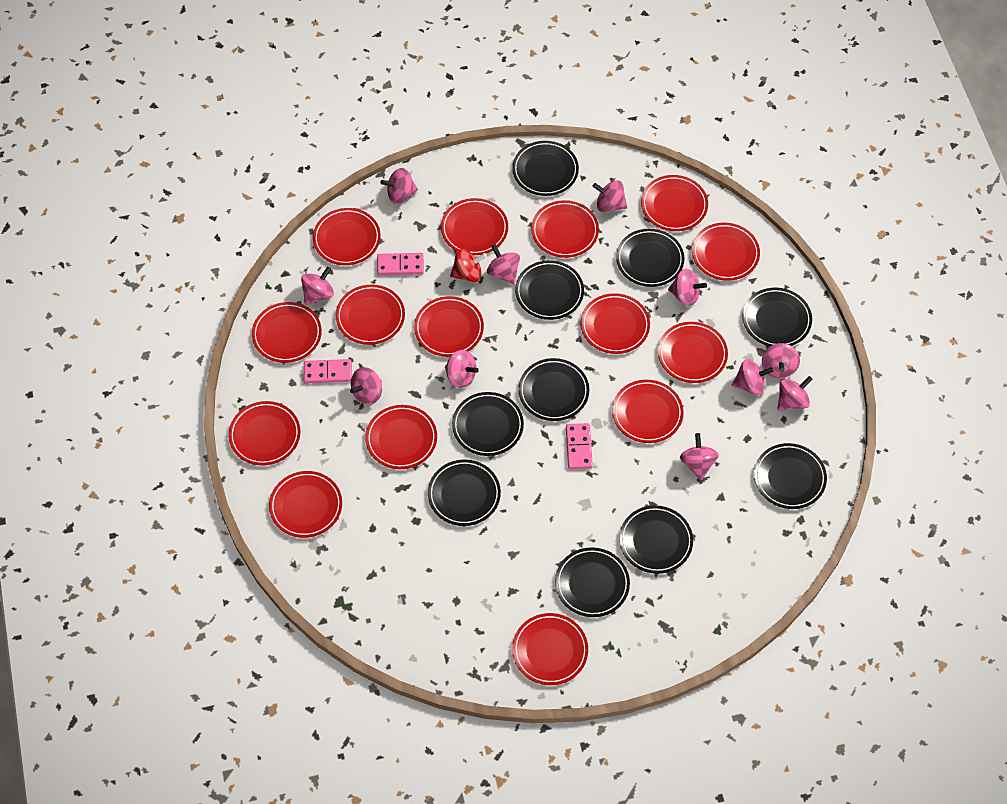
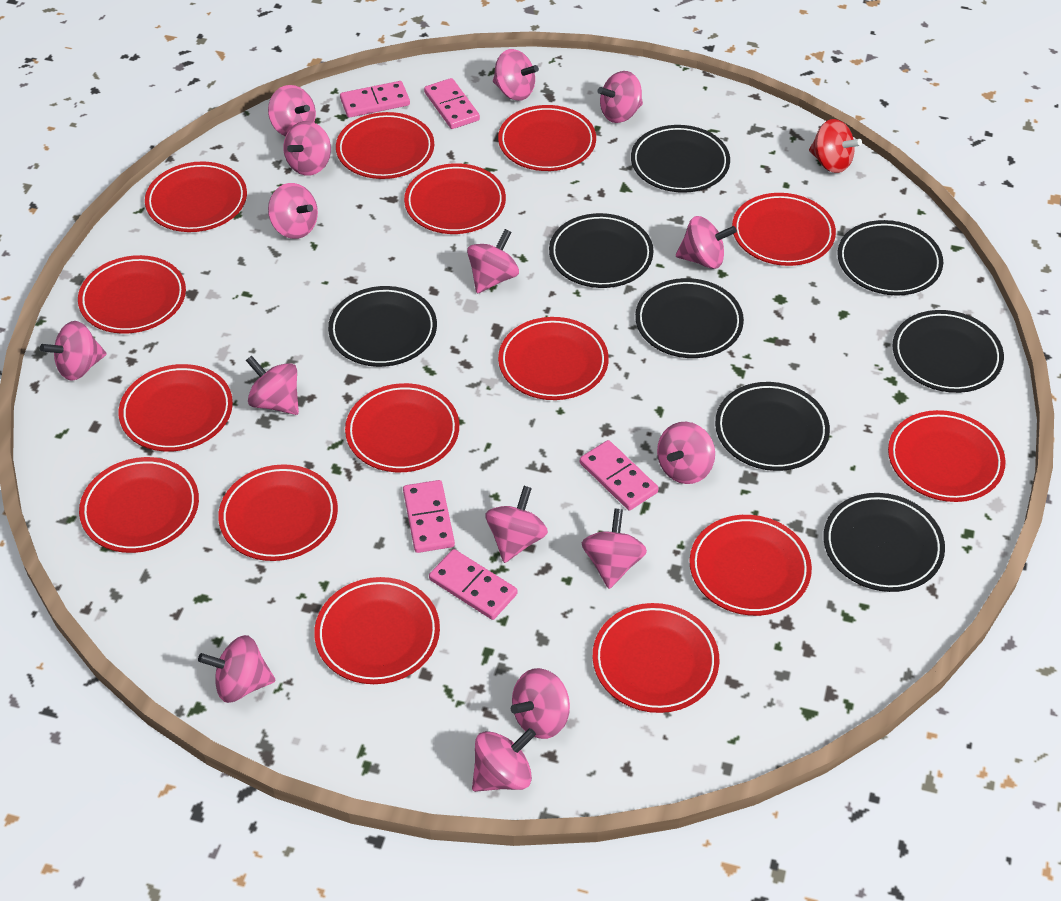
black plate: [428,459,501,526] [452,392,524,456] [512,141,579,196] [515,260,584,320] [518,358,589,421] [555,547,630,617] [616,229,684,287] [619,505,693,574] [742,288,812,347] [754,443,827,509] = 10 -> [328,286,437,367] [549,213,653,288] [631,125,730,193] [635,278,744,358] [715,382,830,471] [823,493,945,592] [838,220,943,296] [892,310,1004,393] = 8
pink domino: [304,359,352,383] [377,253,424,275] [566,423,593,469] = 3 -> [340,81,410,118] [403,480,455,553] [424,78,480,129] [429,549,517,620] [580,440,658,510] = 5
pink spinning top: [301,266,334,305] [350,367,382,405] [381,168,418,204] [445,350,479,388] [487,244,520,285] [593,180,627,212] [668,269,707,306] [680,433,719,480] [732,359,774,395] [762,343,800,378] [778,376,812,411] = 11 -> [40,321,106,381] [198,635,276,703] [246,355,299,415] [268,85,316,137] [268,183,318,239] [283,121,331,176] [467,229,519,294] [472,728,536,792] [485,486,548,563] [493,49,539,101] [511,668,570,739] [582,508,647,589] [598,71,643,123] [657,422,715,484] [676,216,737,269] = 15

